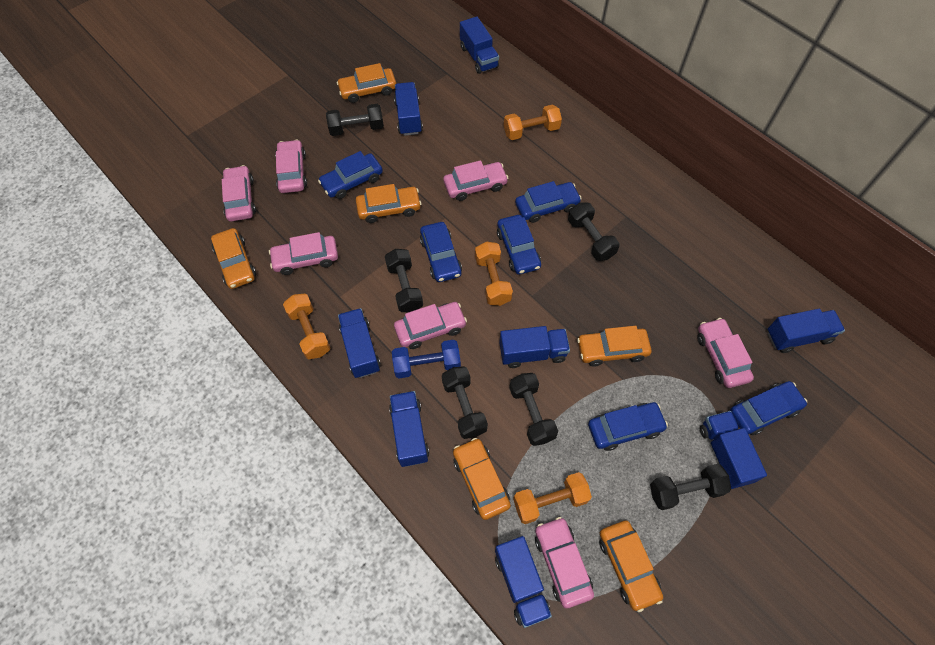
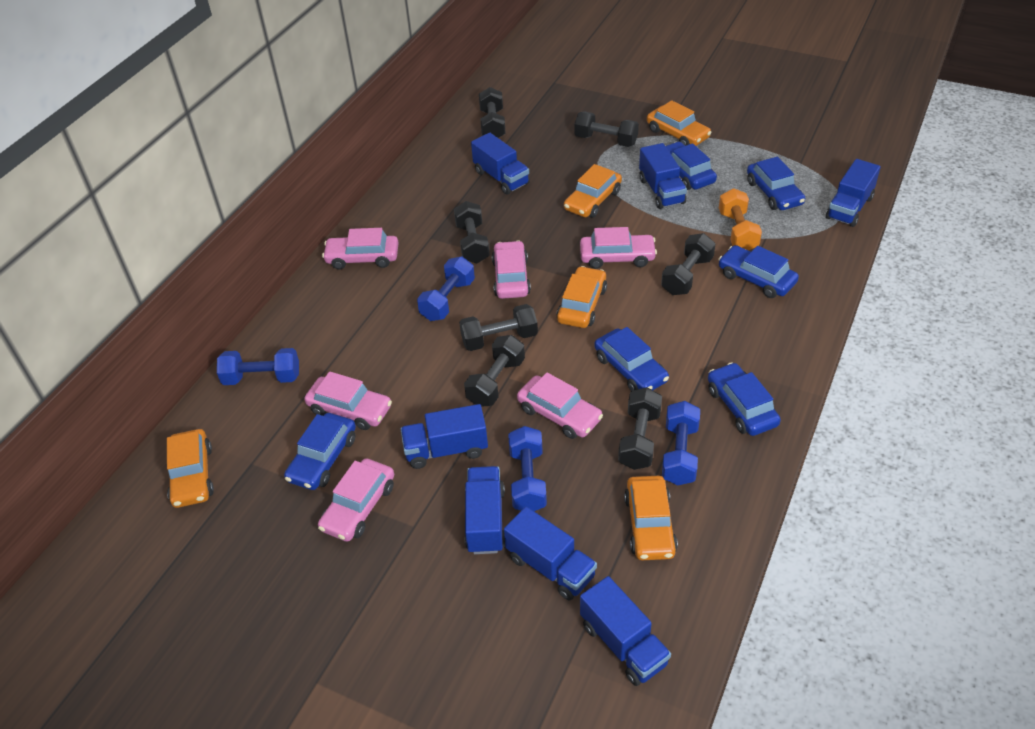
black dumbbell: [326,104,384,136] [385,249,423,312] [442,366,488,439] [509,373,558,446] [568,202,620,261] [650,464,731,510] = 6 -> [454,201,490,263] [459,304,538,351] [464,335,525,407] [479,87,506,138] [574,112,639,147] [618,387,662,470] [661,233,715,295] = 7
blue dumbbell: [392,340,461,378] = 1 -> [217,348,299,385] [417,256,475,321] [508,426,547,511] [662,401,700,485] = 4
blue truck: [338,308,381,378] [389,391,429,467] [394,82,423,136] [460,16,499,74] [495,536,552,628] [499,326,570,368] [700,411,767,489] [768,309,845,353] = 8 -> [401,404,488,469] [465,466,505,554] [471,133,530,195] [504,507,597,601] [580,576,671,686] [639,143,687,209] [826,159,881,227] = 7
orange car: [211,228,256,289] [337,63,396,103] [356,184,421,223] [453,438,511,520] [577,326,652,366] [599,520,663,612] = 6 -> [167,429,214,508] [556,266,607,328] [564,164,622,218] [624,476,678,560] [647,100,711,146] = 5
orange dumbbell: [283,294,330,359] [475,242,513,306] [504,105,562,140] [513,472,592,524] = 4 -> [719,188,762,251] = 1
pink car: [222,165,256,222] [269,232,338,275] [275,139,307,193] [394,302,467,349] [444,160,508,201] [535,517,594,609] [697,318,754,388] = 7 -> [304,371,392,430] [318,458,394,542] [322,228,399,270] [492,241,531,299] [517,373,603,439] [580,227,657,269] = 6

